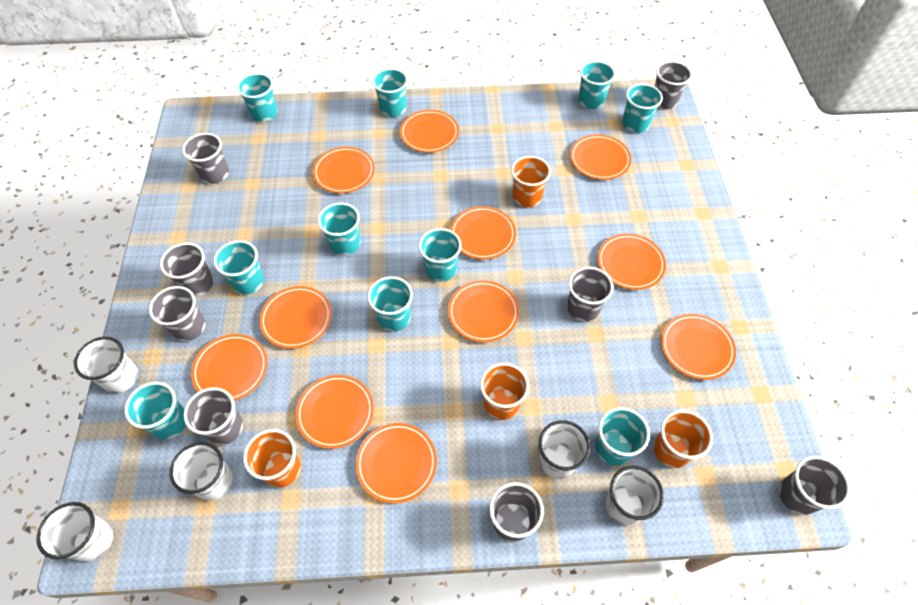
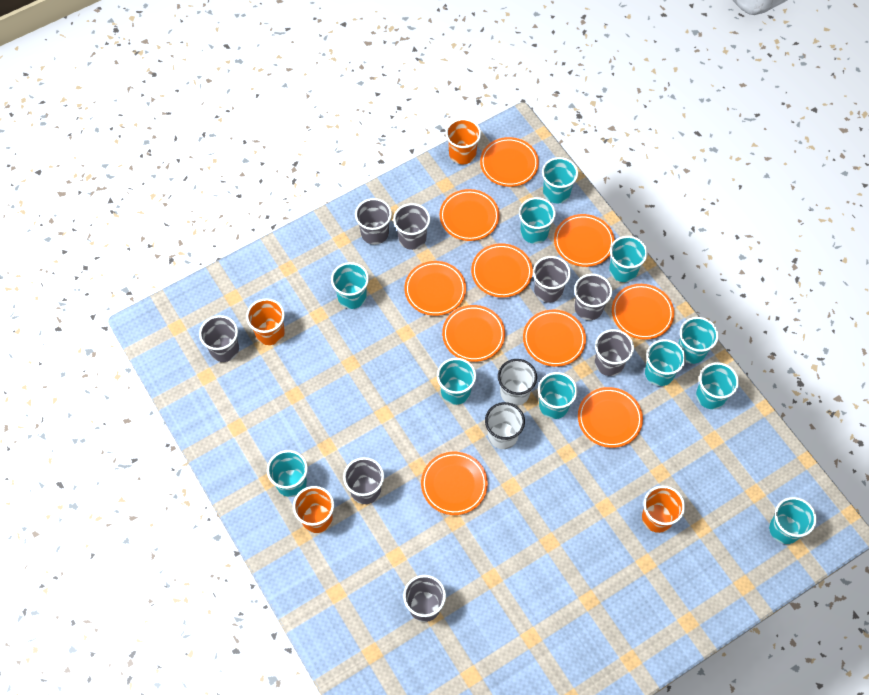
orange plate: [191,334,268,401] [259,286,332,349] [295,375,374,449] [313,147,375,193] [355,423,437,503] [400,110,459,153] [448,280,519,342] [450,206,516,260] [570,134,631,180] [597,234,666,290] [661,314,736,380] = 11 -> [404,261,466,316] [421,452,488,515] [440,189,500,241] [442,305,505,362] [471,243,533,298] [480,137,539,187] [523,310,586,367] [554,214,615,267] [578,387,643,448] [612,284,674,340] = 10
turquoise cup: [125,382,186,439] [214,240,264,295] [237,73,278,122] [318,203,360,256] [368,276,413,332] [372,68,408,117] [419,228,462,282] [578,61,616,109] [595,407,650,465] [622,83,663,133] = 10 -> [267,450,308,497] [331,262,369,309] [437,358,476,405] [519,197,556,244] [538,372,578,419] [542,157,578,203] [609,236,648,282] [645,339,686,386] [678,317,719,364] [696,362,739,409] [769,497,817,544] = 11
white cup: [37,502,113,562] [74,337,138,393] [169,442,233,501] [539,420,590,479] [606,466,664,525] = 5 -> [485,402,525,449] [498,359,537,406] = 2

